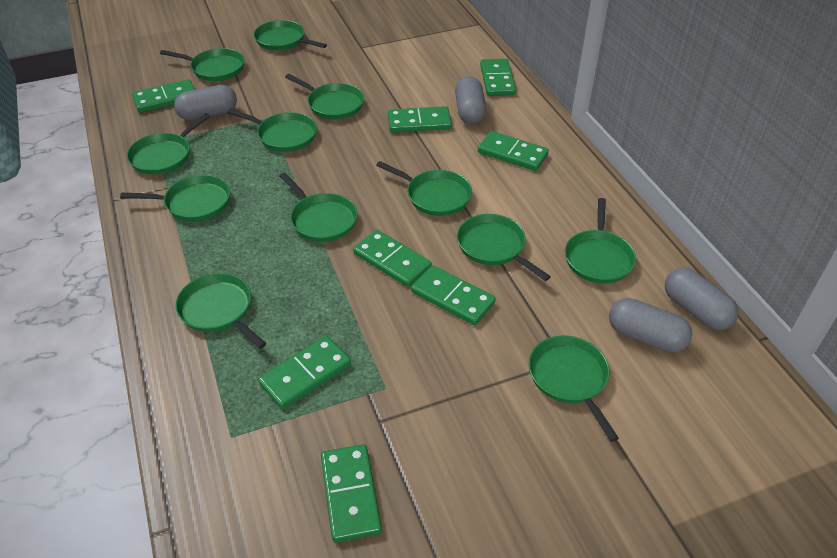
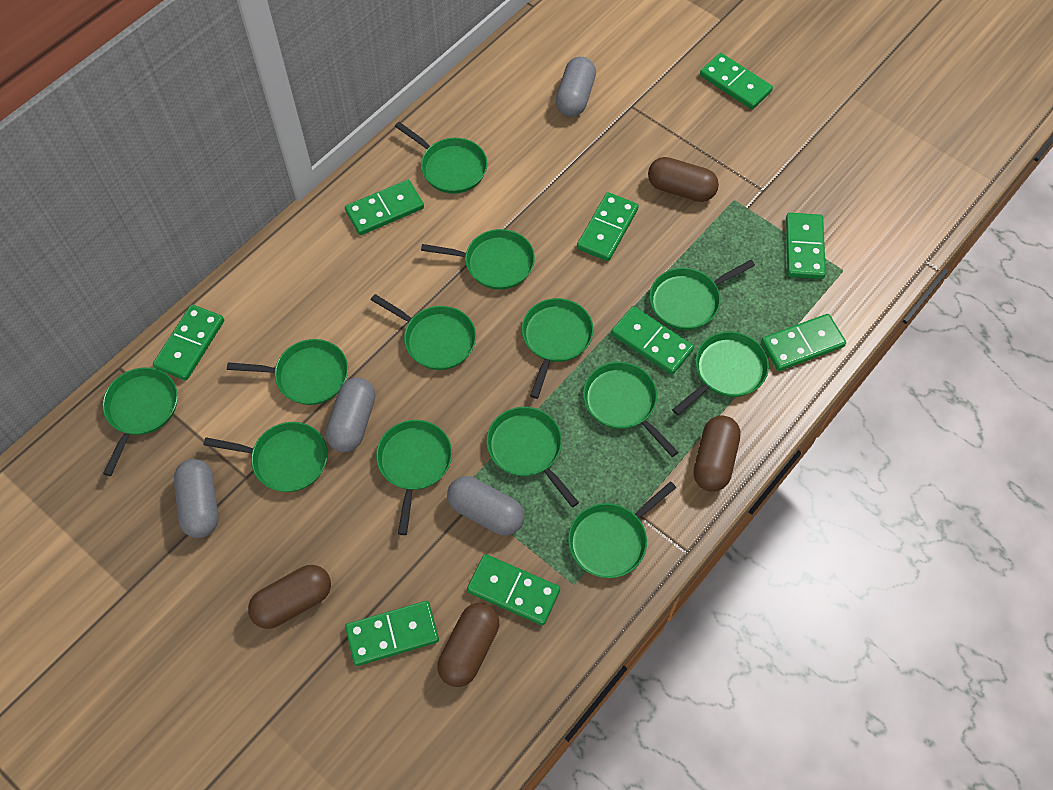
brown capsule: none = 0 -> [248,565,331,629] [437,603,499,687] [648,157,719,202] [694,415,741,492] = 4
green domino: [132,79,195,113] [258,336,351,409] [321,444,382,542] [353,230,432,287] [388,106,452,133] [411,265,496,325] [478,131,549,171] [480,59,516,96] = 8 -> [153,305,224,380] [345,180,424,235] [345,601,439,666] [467,554,560,626] [577,192,639,261] [611,306,694,375] [700,53,773,109] [761,314,846,371] [786,213,826,279] = 9
green pan: [120,175,230,222] [127,113,210,175] [160,48,245,81] [175,273,266,349] [228,109,317,152] [254,20,327,51] [280,173,357,242] [285,74,364,119] [376,161,472,216] [457,214,551,281] [529,335,619,442] [565,198,636,284] = 12 -> [102,367,178,476] [203,422,328,492] [227,339,348,405] [371,294,476,370] [376,420,452,535] [395,122,488,194] [421,229,535,290] [486,407,579,507] [522,298,593,399] [568,482,676,578] [583,362,678,457] [650,260,755,330] [672,331,769,415] = 13

